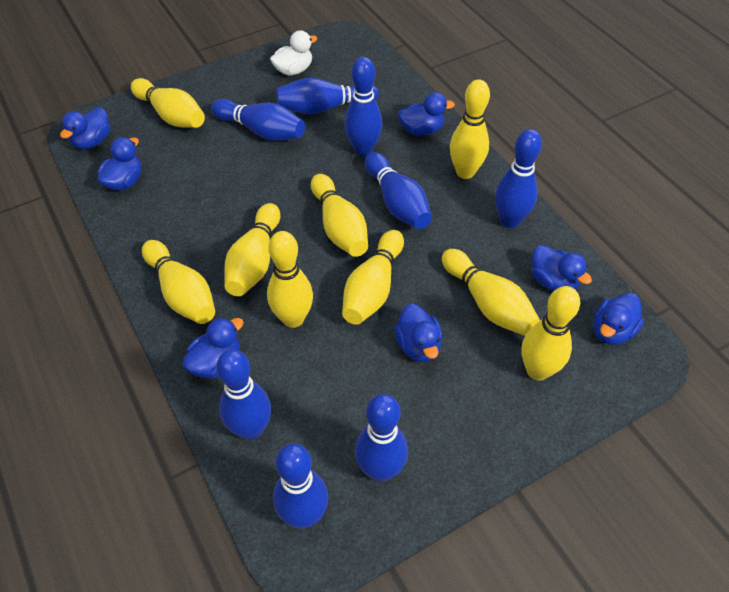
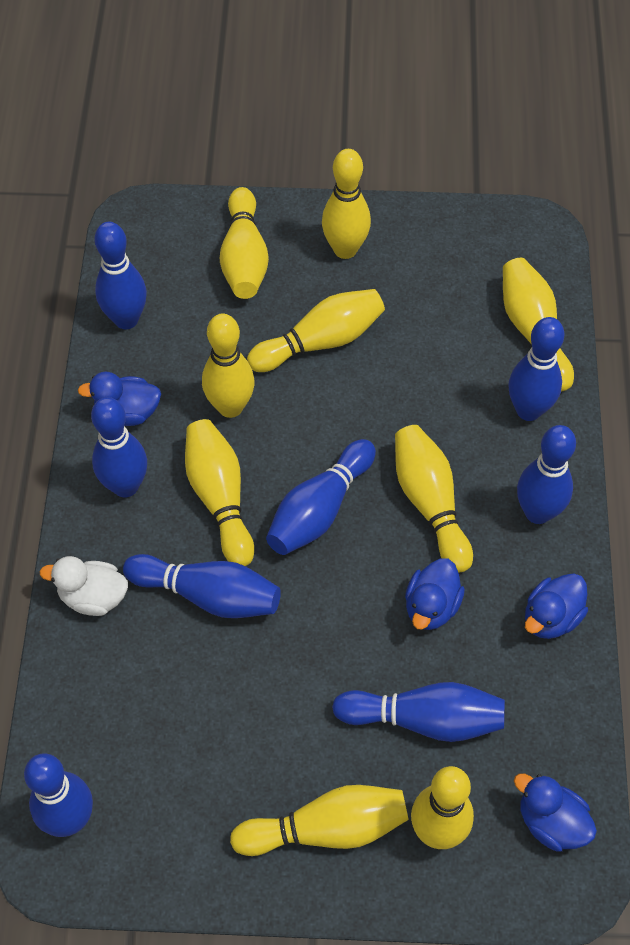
blue duck: [60,107,110,149] [98,137,142,190] [182,317,244,378] [394,304,442,362] [398,92,455,135] [532,245,592,291] [594,293,644,345] = 7 -> [78,371,161,426] [405,558,465,630] [514,773,597,852] [525,573,588,639] = 4

